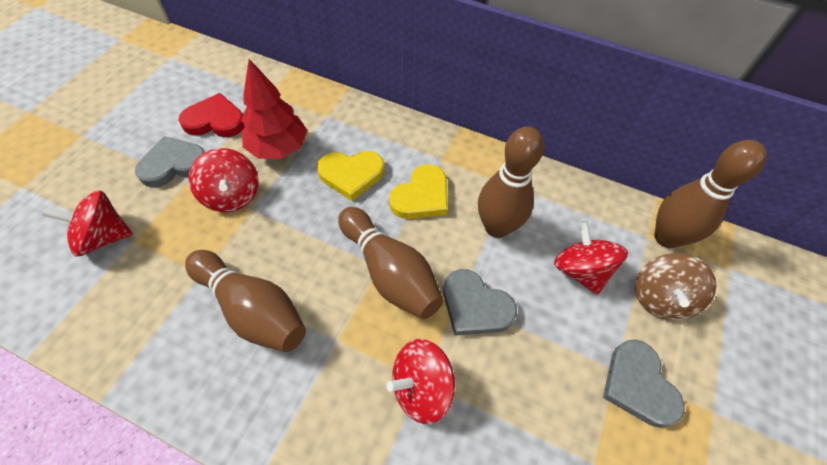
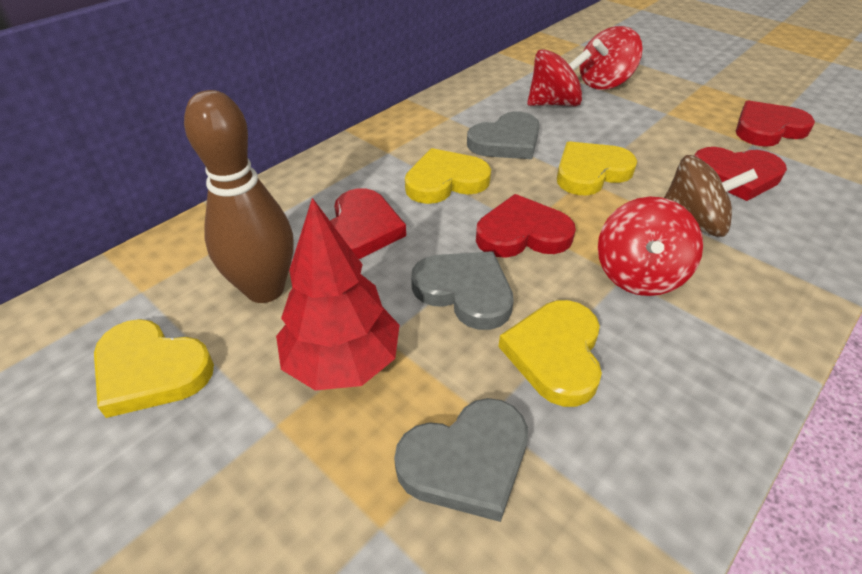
brown bowling pin: [185,250,306,352] [338,207,443,319] [478,126,544,238] [654,140,767,248] = 4 -> [184,90,293,303] = 1
red heart: [179,93,245,137] = 1 -> [330,188,406,259] [476,194,576,258] [694,147,787,201] [736,100,815,147] = 4
red spinning top: [42,190,133,256] [189,148,258,212] [386,339,455,424] [554,221,628,295] = 4 -> [527,49,591,106] [580,26,642,90] [598,197,703,296] = 3
yellow heart: [317,151,384,201] [389,164,448,219] = 2 -> [94,319,214,418] [405,148,491,204] [498,300,602,407] [557,141,637,196] = 4

